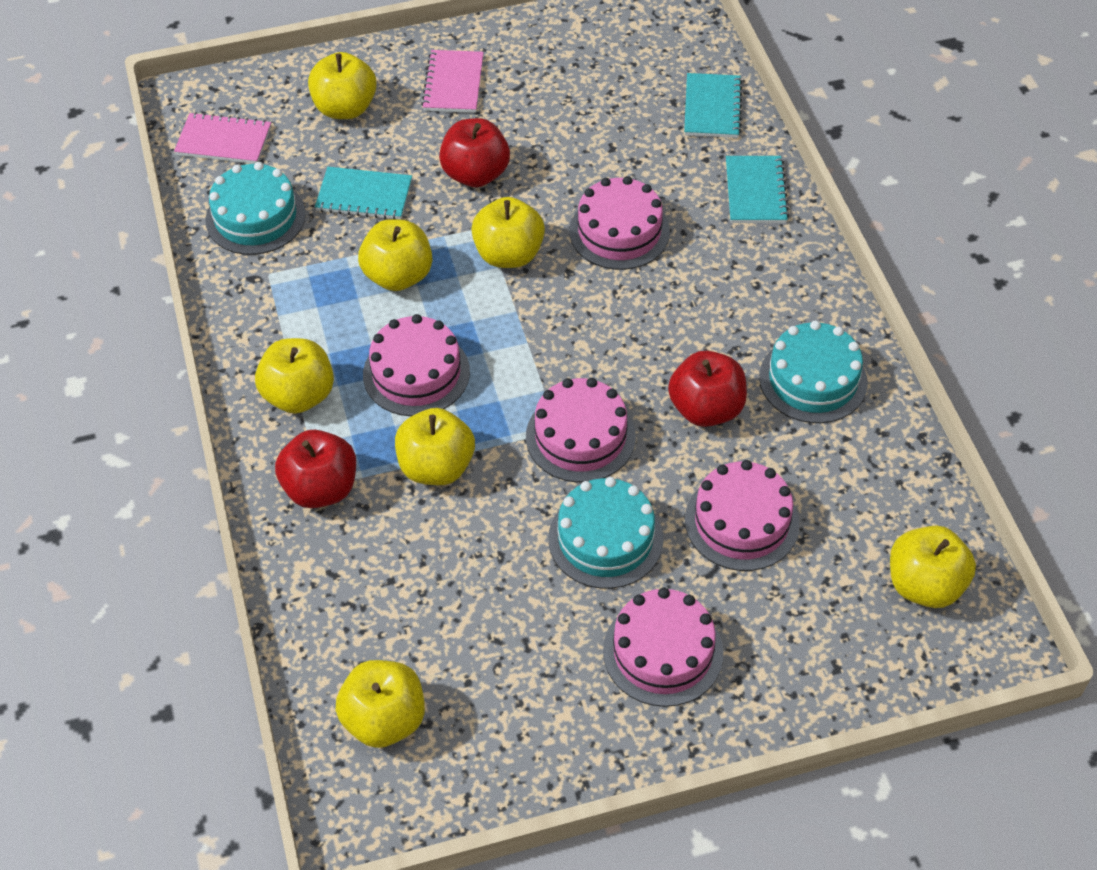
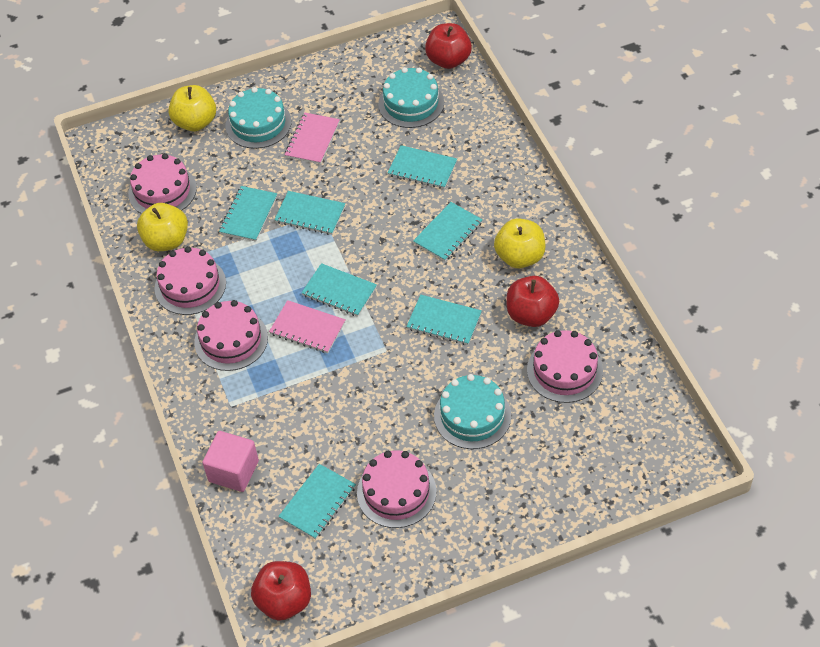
pink cube: none = 0 -> [202,431,259,492] = 1
turquoise notebook: [315,167,412,220] [684,73,742,138] [726,156,789,223] = 3 -> [219,186,277,242] [274,191,345,235] [278,464,356,539] [301,263,377,317] [388,145,457,189] [406,295,482,345] [413,202,483,261] = 7
yellow apple: [255,338,334,414] [308,52,377,119] [335,660,425,748] [358,219,432,291] [395,408,475,485] [471,197,545,268] [890,525,976,608] = 7 -> [137,203,188,251] [168,85,216,131] [494,218,546,268] = 3

